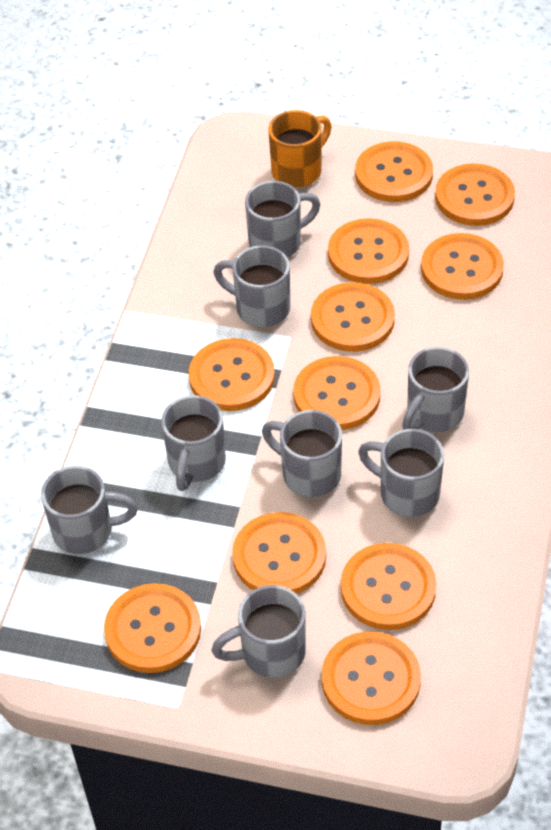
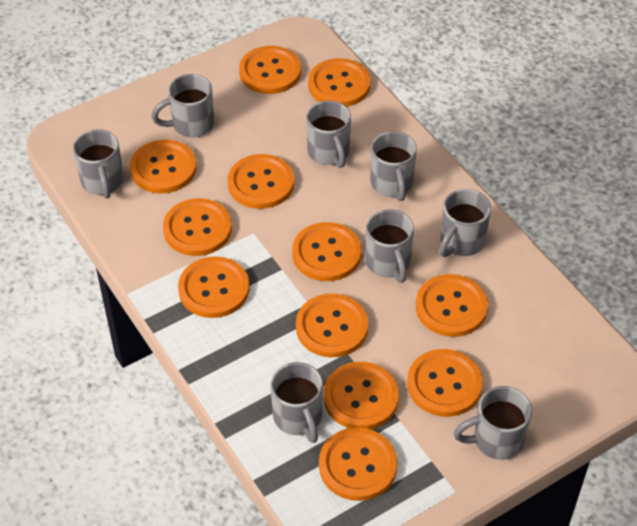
orange button: [104,583,201,673] [189,338,275,411] [232,512,326,594] [293,356,381,430] [311,282,395,352] [322,632,421,725] [328,218,409,284] [341,543,436,630] [355,141,433,202] [421,233,504,300] [435,163,515,226] = 11 -> [130,140,196,194] [163,198,232,256] [178,256,249,318] [227,154,294,209] [239,46,301,94] [292,222,362,281] [296,293,368,357] [308,58,371,107] [319,427,397,501] [323,362,399,429] [407,349,483,417] [416,274,488,337] = 12
orange mug: [269,110,332,188] = 1 -> none = 0

